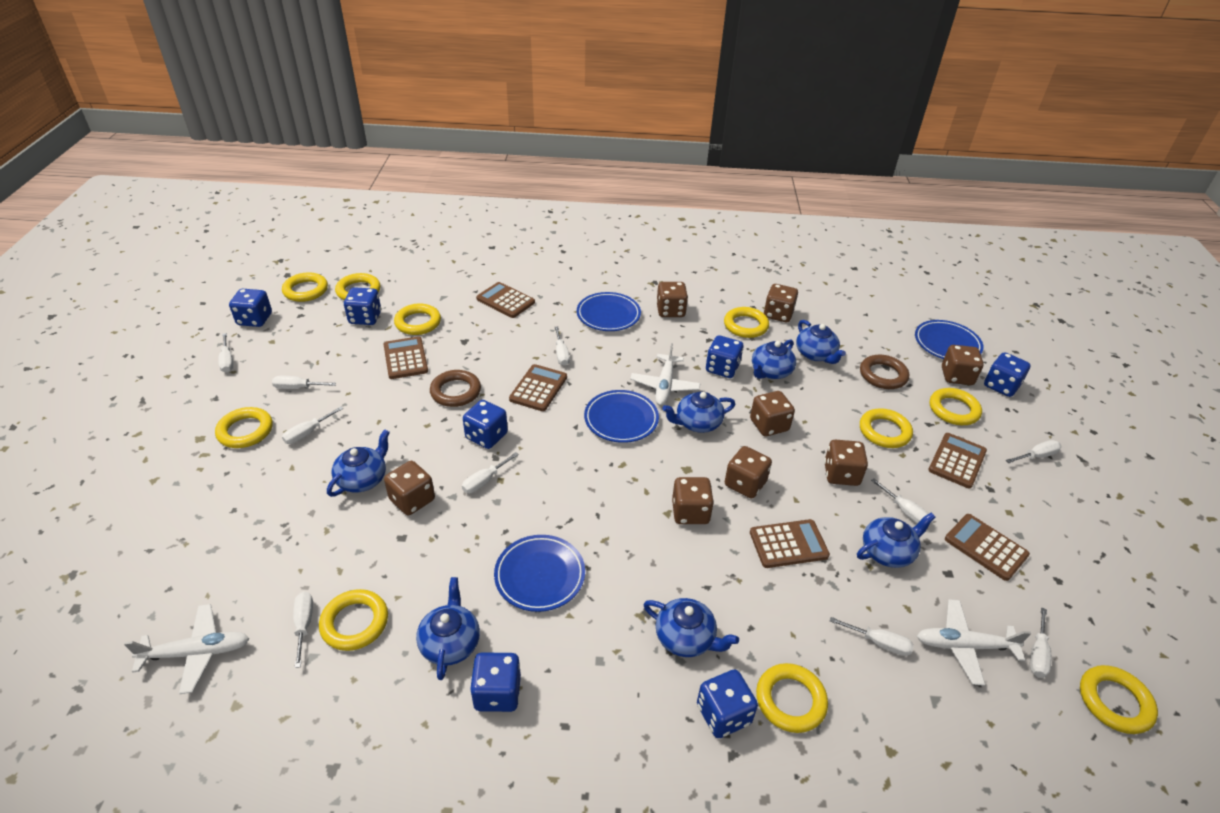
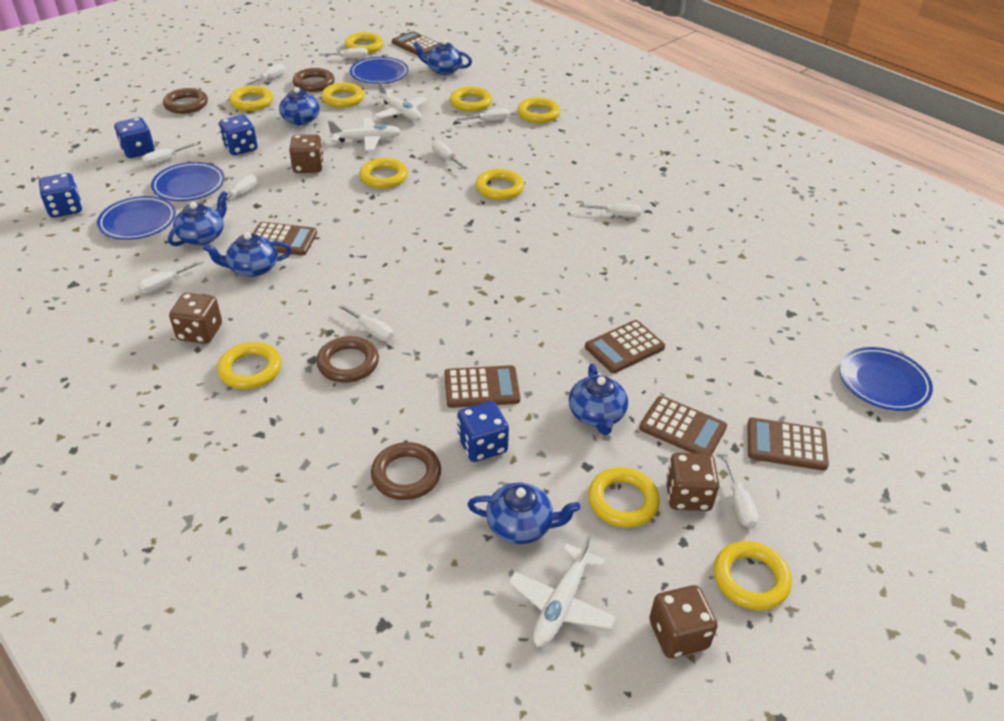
blue dice: [229,289,272,327] [344,287,381,325] [463,400,508,449] [470,652,521,712] [697,669,758,738] [706,335,743,378] [984,352,1031,397] = 7 -> [39,173,82,218] [114,117,155,158] [219,115,258,155] [457,401,509,462] = 4
blue teapot: [327,429,390,497] [416,577,480,680] [643,598,739,657] [662,392,735,433] [752,339,796,379] [796,320,846,364] [857,513,935,568] = 7 -> [168,191,228,246] [203,232,292,277] [279,87,320,125] [413,40,472,75] [467,482,580,544] [569,364,628,435] = 6
brown dice: [384,461,435,516] [656,282,688,317] [672,477,714,524] [725,446,772,499] [750,391,795,437] [764,284,798,322] [824,439,868,486] [942,345,984,385] = 8 -> [169,293,222,344] [289,134,324,173] [649,585,718,658] [666,453,719,511] = 4
brown ring: [430,370,481,407] [860,355,909,389] = 2 -> [163,88,208,114] [293,68,335,92] [316,336,379,383] [371,442,441,500] = 4

